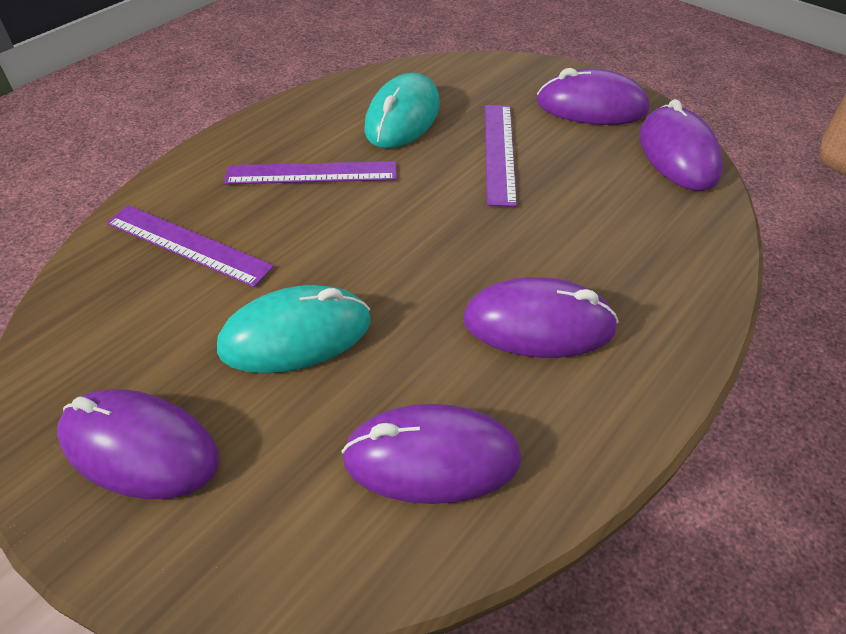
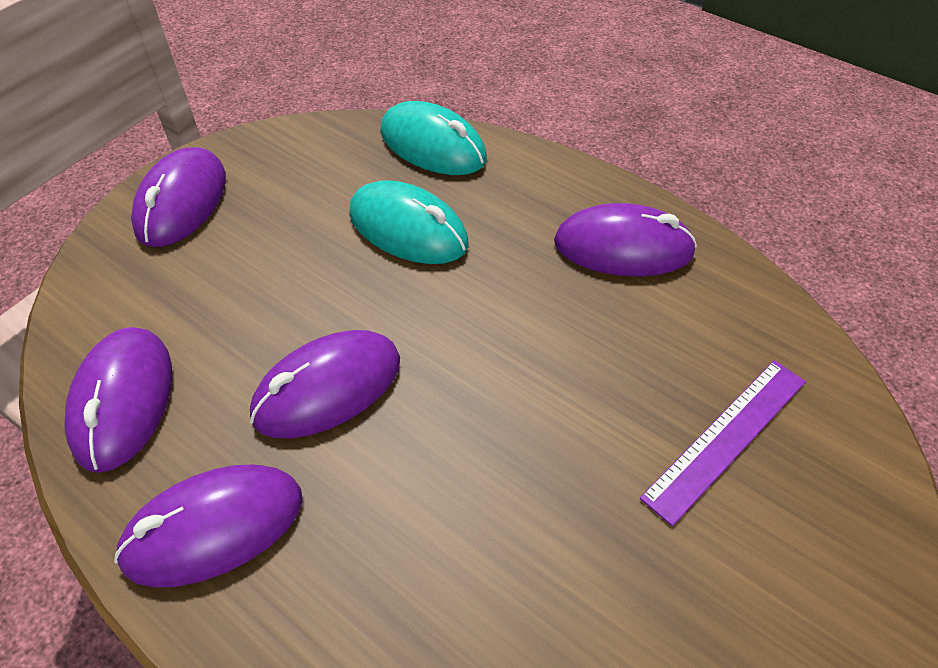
purple ruler: [107,205,274,287] [224,161,397,184] [485,105,517,207] = 3 -> [640,360,806,526] = 1

